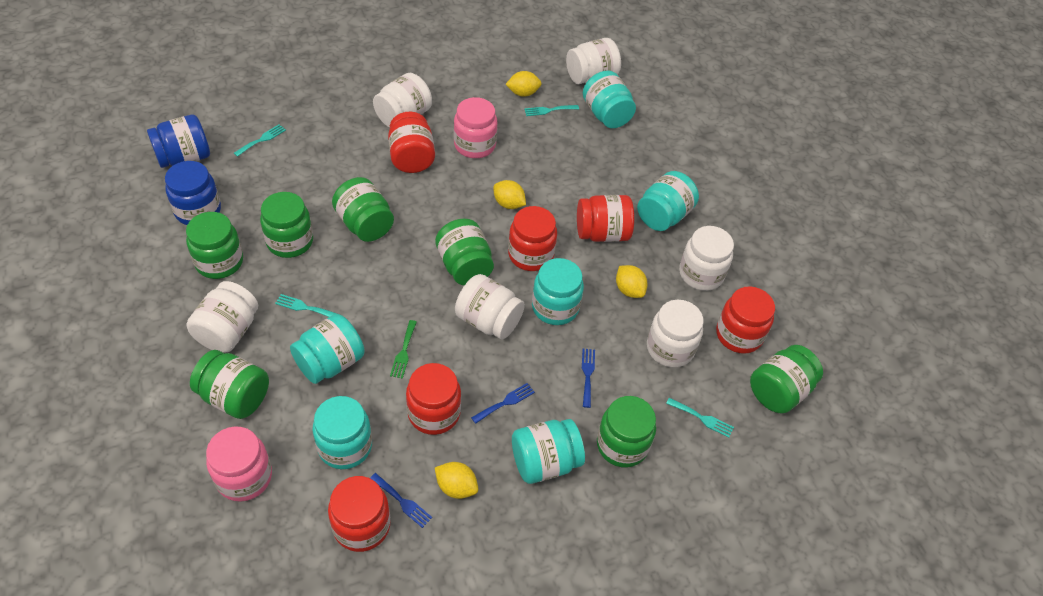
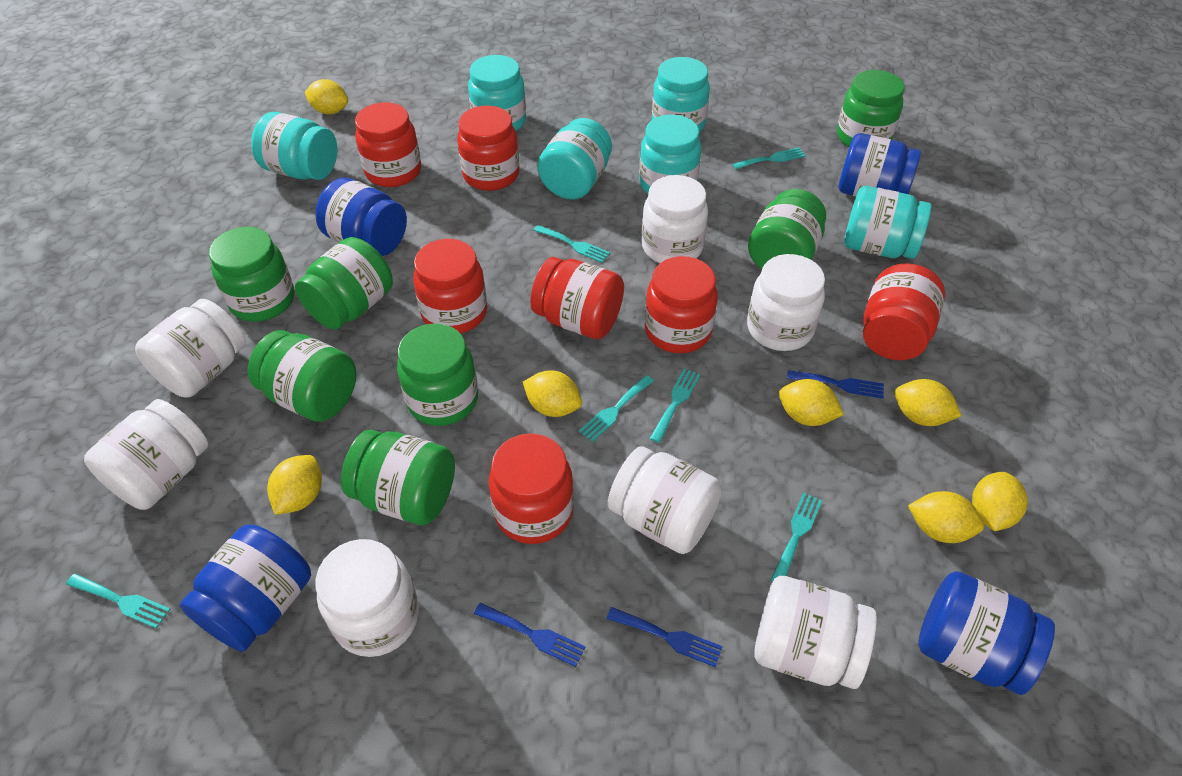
blue jar: [147,115,210,168] [165,161,221,225] = 2 -> [180,524,311,652] [315,178,407,256] [839,133,921,197] [918,571,1055,695] = 4
green fork: [390,320,417,379] = 1 -> none = 0
pink jar: [206,427,272,502] [454,97,497,158] = 2 -> none = 0
red jar: [328,476,390,552] [388,112,435,173] [406,363,461,435] [508,206,557,271] [577,195,634,242] [716,286,775,354] = 6 -> [355,102,421,187] [413,239,487,334] [457,106,519,191] [489,433,574,544] [530,257,624,339] [645,256,718,353] [863,263,945,360] = 7
turquoise fork: [234,124,286,157] [275,294,340,317] [524,105,579,116] [666,398,734,438] = 4 -> [66,573,171,629] [533,225,610,263] [579,375,654,442] [649,368,701,443] [732,147,806,169] [771,492,822,581] = 6
white jar: [186,281,258,353] [373,73,432,128] [455,274,525,339] [566,38,621,84] [647,300,704,368] [679,226,734,291] = 6 -> [84,399,208,510] [135,299,246,398] [316,539,419,657] [608,446,722,554] [641,175,708,263] [747,254,825,351] [754,576,877,689] = 7
yellow lemon: [435,462,478,499] [493,180,526,209] [505,71,542,97] [616,265,648,298] = 4 -> [267,455,322,515] [304,79,348,115] [523,370,582,417] [779,379,844,426] [895,379,962,426] [908,491,984,543] [972,472,1028,531] = 7

